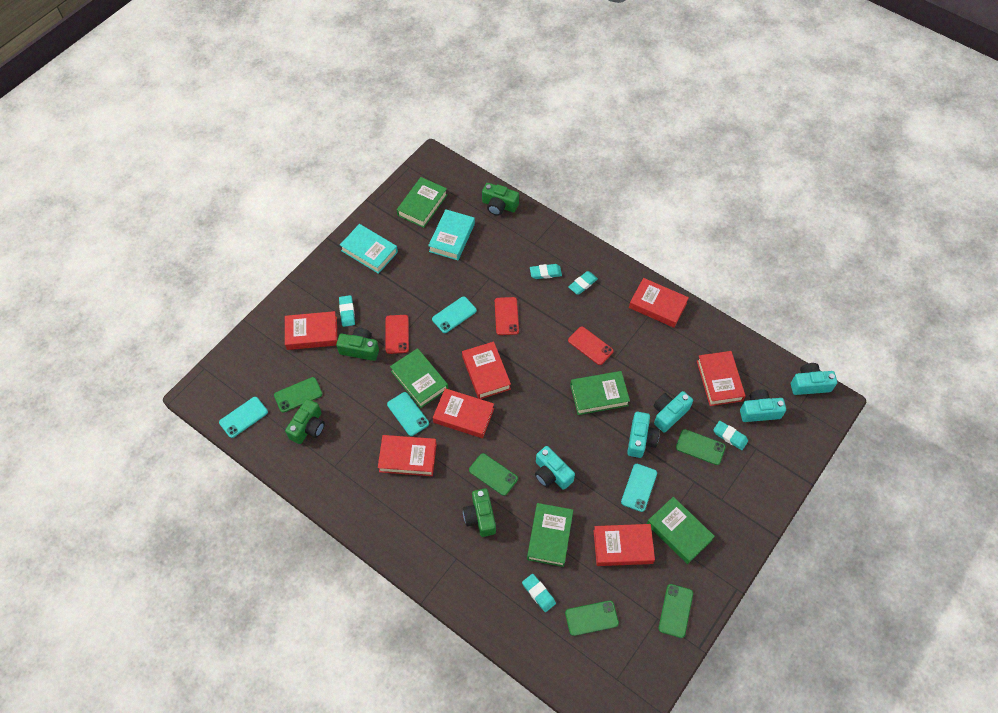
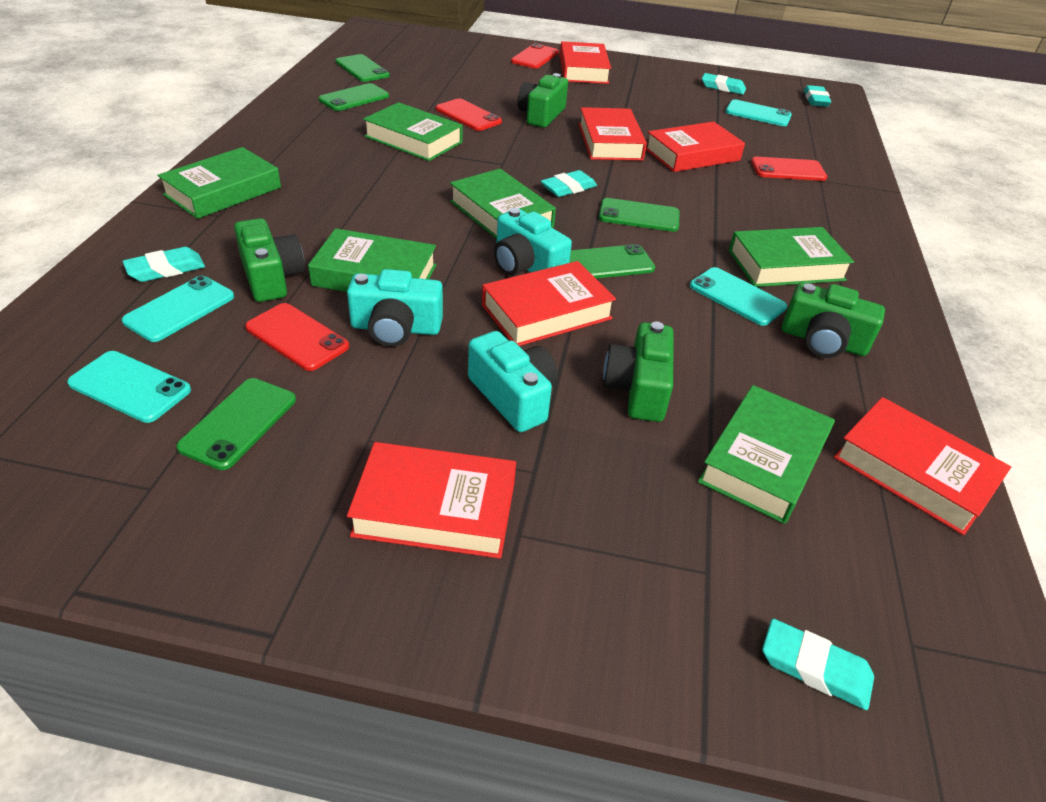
green book: [390,348,448,408] [397,177,447,228] [527,503,573,567] [570,371,630,415] [647,497,715,564] = 5 -> [157,147,281,219] [308,228,436,292] [363,102,463,161] [450,169,556,239] [698,385,835,524] [729,227,854,287] = 6
red book: [285,311,338,350] [378,435,437,476] [433,388,494,438] [462,341,511,399] [593,524,655,566] [629,278,689,328] [697,351,746,406] = 7 -> [347,442,516,559] [482,261,616,346] [560,41,611,84] [579,107,647,161] [646,121,745,172] [834,397,1011,535] = 6
red phone: [386,315,409,354] [495,297,519,335] [568,326,614,365] = 3 -> [245,303,349,371] [436,98,502,131] [511,43,559,69] [751,157,827,181] = 4
turquoise book: [340,224,398,274] [428,209,475,260] = 2 -> none = 0
turquoise camera: [535,446,575,490] [627,412,659,458] [654,391,693,433] [740,389,786,422] [791,363,837,395] = 5 -> [347,269,443,347] [468,331,558,432] [494,208,572,276] = 3

